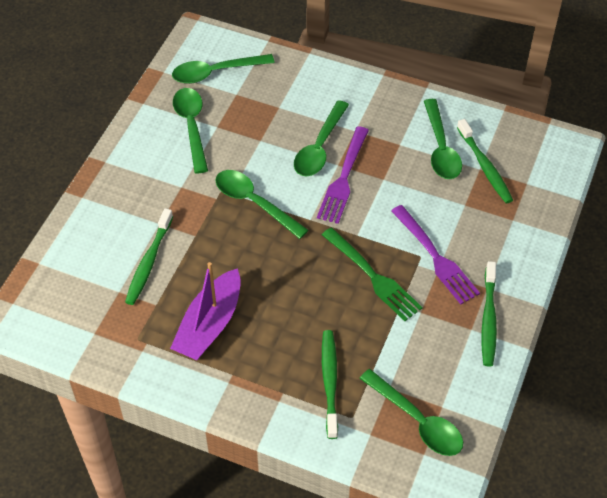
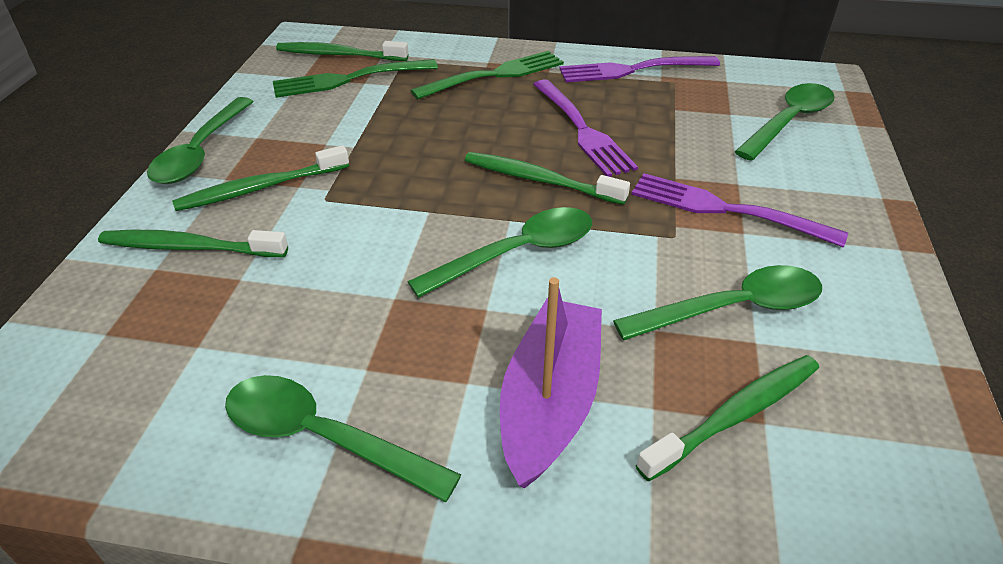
green fork: [322,227,423,321] = 1 -> [273,59,438,98] [410,51,564,99] = 2
green spoon: [172,54,275,84] [173,88,208,174] [216,170,308,239] [294,100,349,177] [359,369,463,456] [424,99,462,179] = 6 -> [147,97,254,184] [225,375,461,502] [407,207,592,298] [613,265,822,340] [734,83,835,161] = 5
green toothbrush: [125,208,173,305] [322,330,338,439] [457,119,513,204] [481,261,497,367] = 4 -> [98,230,288,257] [172,145,349,211] [276,41,409,61] [465,152,630,205] [636,355,819,481] = 5
purple fork: [317,126,369,224] [391,205,480,304] = 2 -> [533,79,638,177] [559,56,720,83] [631,173,848,247] = 3

